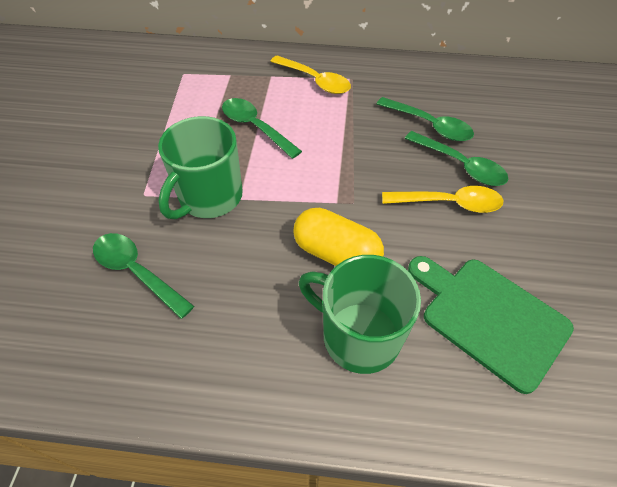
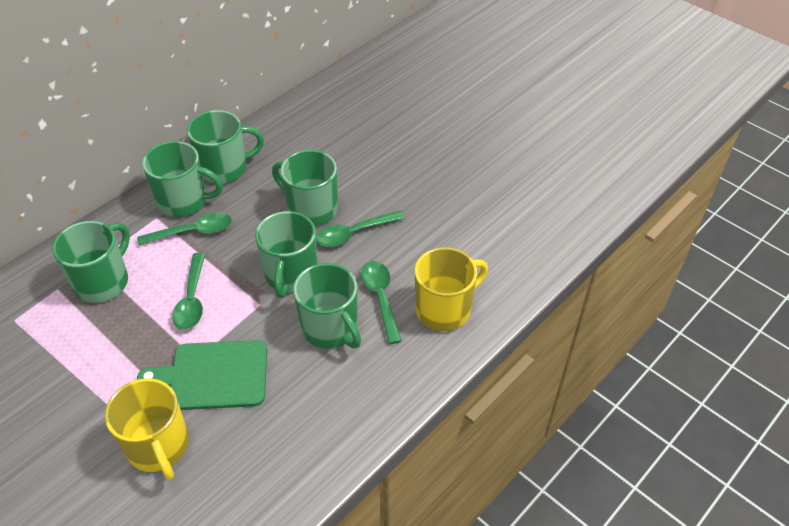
green mug: [158,116,243,220] [299,255,421,374] = 2 -> [52,221,130,303] [142,141,223,217] [187,110,264,184] [255,211,318,298] [272,150,338,226] [293,263,361,348] = 6
yellow capsule: [293,208,384,266] = 1 -> none = 0
yellow mug: none = 0 -> [105,378,189,480] [415,247,488,331] = 2
yellow spoon: [270,55,351,94] [382,186,503,213] = 2 -> none = 0

